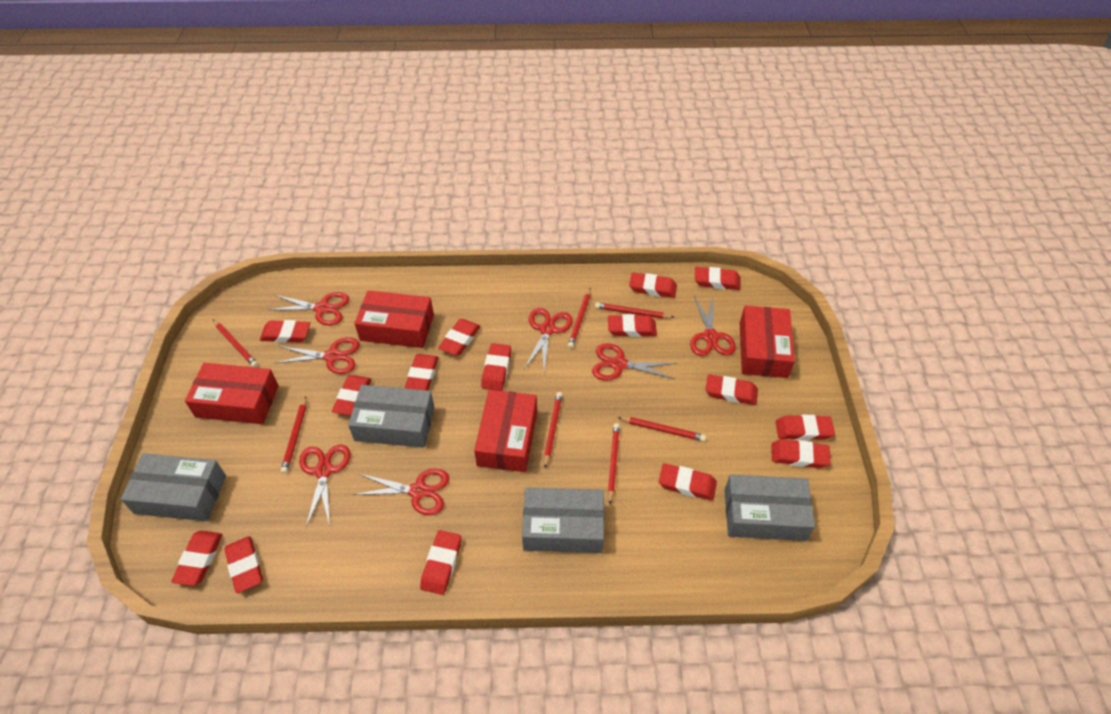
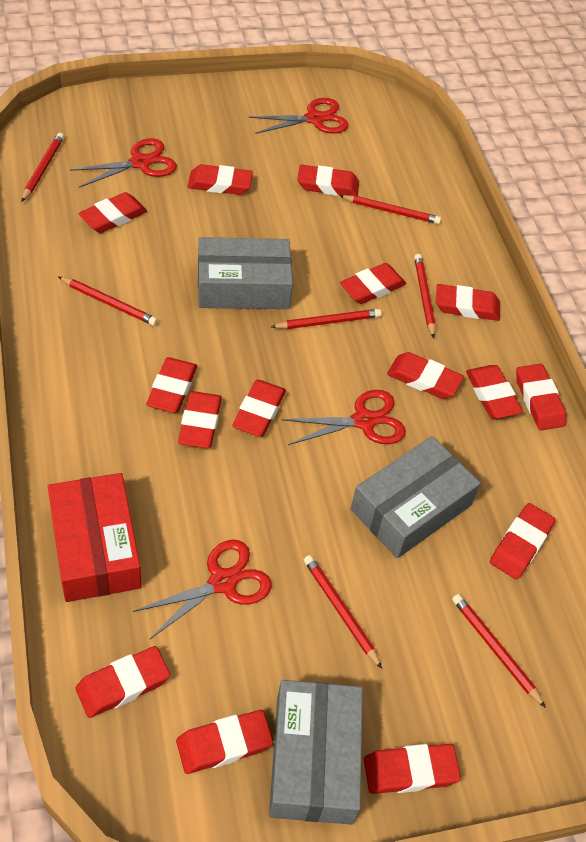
grey box: [120,453,226,521] [348,385,435,448] [522,487,604,553] [724,474,815,541] = 4 -> [198,237,293,309] [269,680,363,825] [351,436,481,558] = 3
red box: [185,363,279,424] [355,290,434,348] [474,390,537,472] [740,306,795,378] = 4 -> [48,473,142,602] = 1
red scissors: [267,292,349,326] [275,337,360,374] [299,444,350,527] [353,468,449,515] [524,308,573,371] [592,343,677,381] [690,296,736,356] = 7 -> [70,138,177,188] [133,540,272,639] [249,98,348,134] [281,390,406,445] = 4

